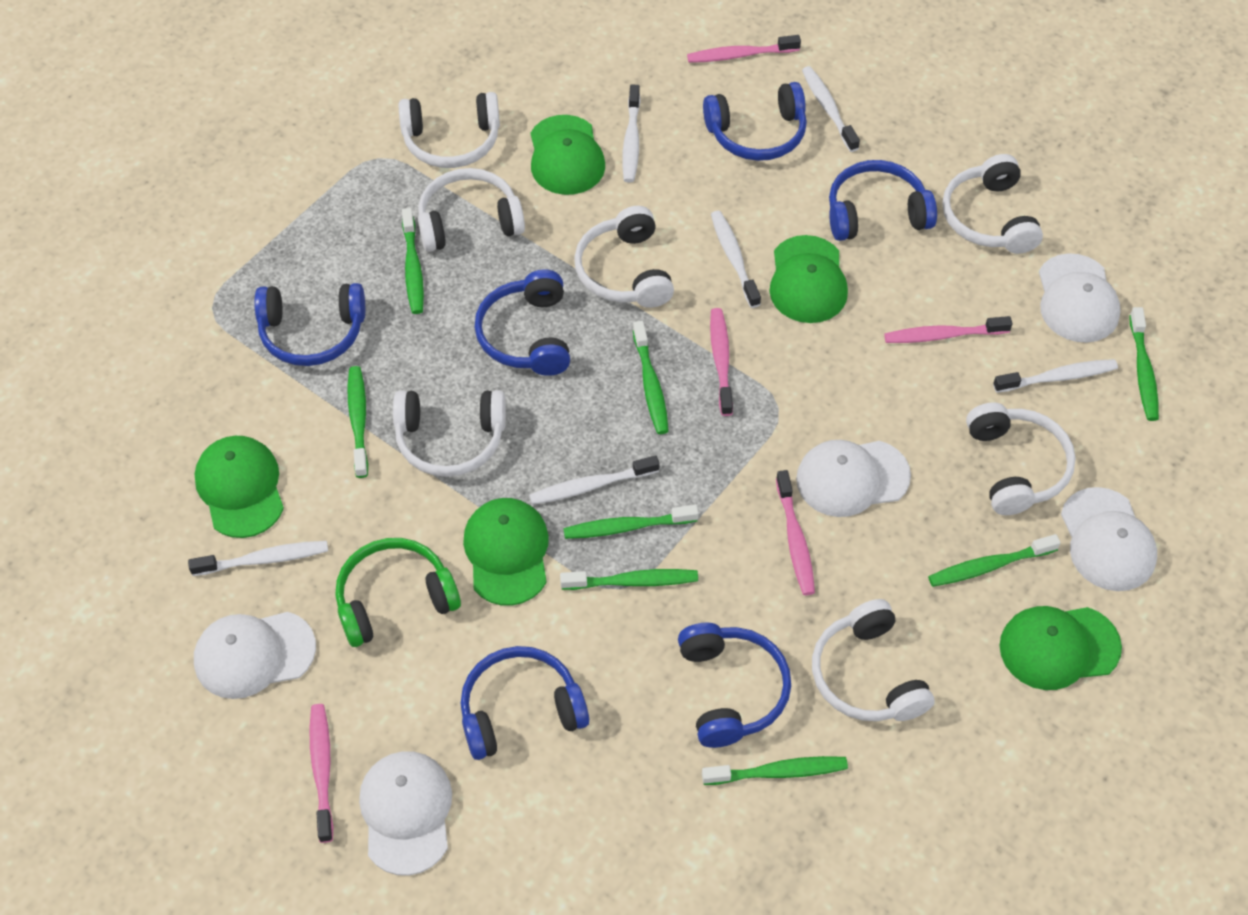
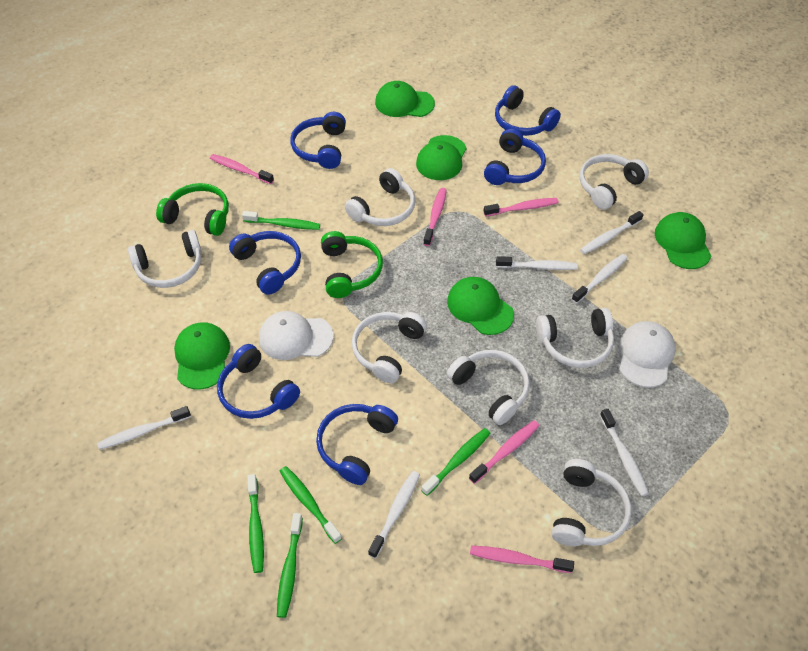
green headphones: [335,538,461,647] = 1 -> [156,183,229,236] [321,231,383,298] = 2
green toothbrush: [348,366,368,478] [402,208,424,314] [560,569,698,590] [563,505,698,539] [633,321,669,434] [702,756,848,785] [928,534,1061,587] [1129,307,1159,421] = 8 -> [242,211,320,230] [247,474,264,573] [277,513,303,618] [280,466,342,544] [421,428,491,496] = 5
white cap: [194,612,316,699] [359,751,452,876] [796,440,911,517] [1039,253,1121,343] [1061,487,1157,591] = 5 -> [259,311,334,360] [619,321,676,388] = 2

